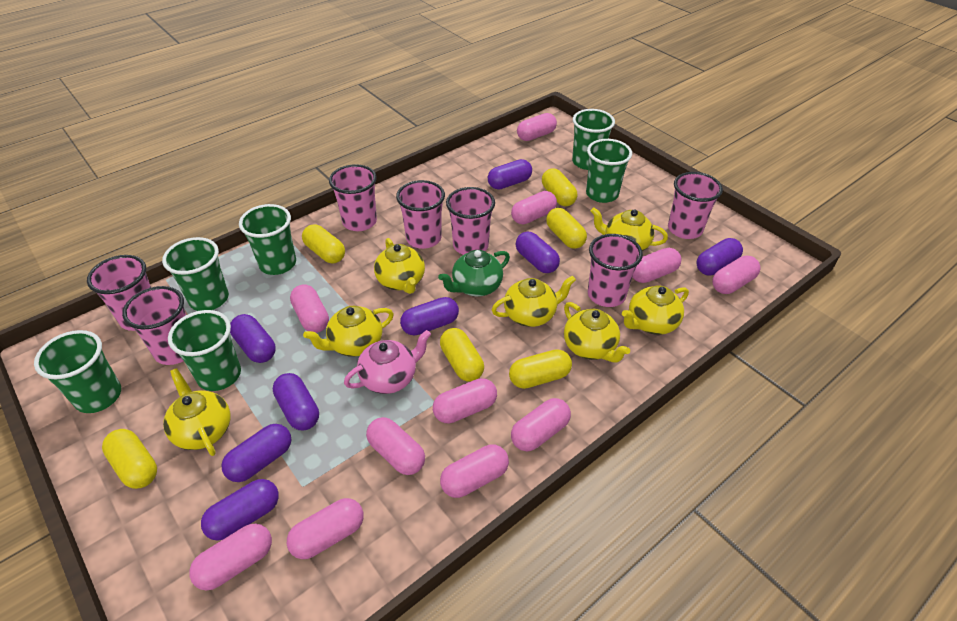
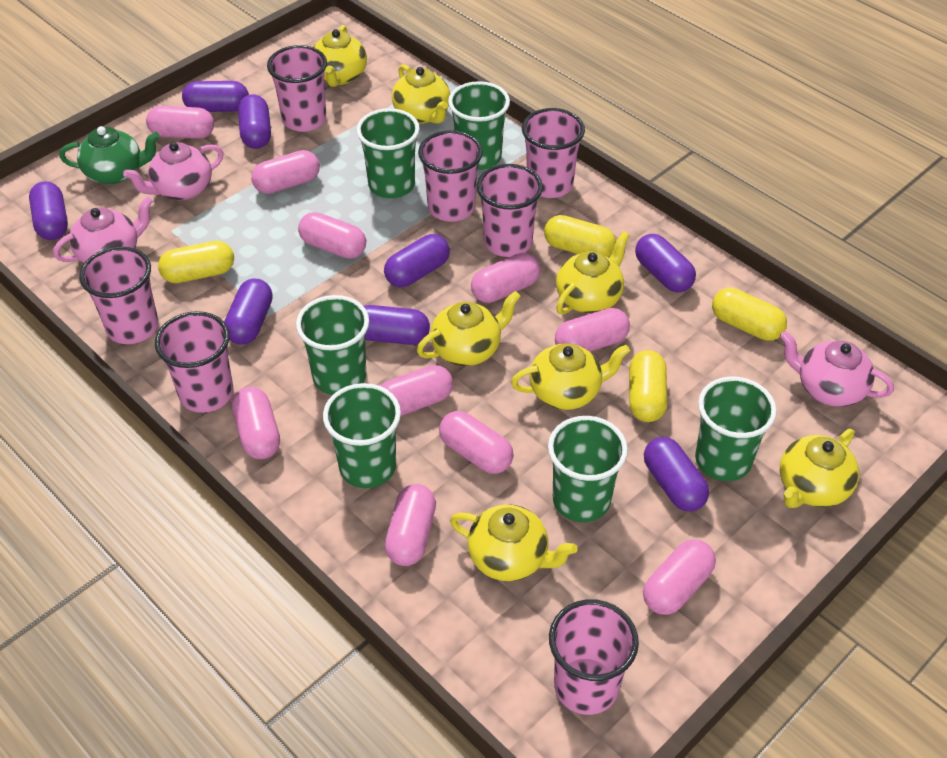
pink capsule: [189,523,272,591] [287,498,364,559] [290,284,329,333] [366,417,425,475] [433,378,497,424] [440,444,509,498] [511,191,557,224] [511,398,571,451] [517,113,557,141] [633,248,682,283] [712,256,761,294] = 11 -> [146,106,214,139] [232,387,280,459] [251,150,320,194] [298,212,366,259] [380,365,453,416] [385,484,436,566] [439,411,514,474] [471,253,541,303] [555,308,630,352] [643,539,716,615] = 10
pink teapot: [344,330,431,394] = 1 -> [53,196,153,263] [123,142,224,200] [780,331,894,407] = 3
yellow capsule: [102,429,157,489] [302,225,345,263] [440,328,484,382] [509,349,572,389] [542,168,577,206] [546,208,587,249] = 6 -> [158,241,234,283] [544,215,616,257] [629,350,667,422] [712,288,787,341] = 4

